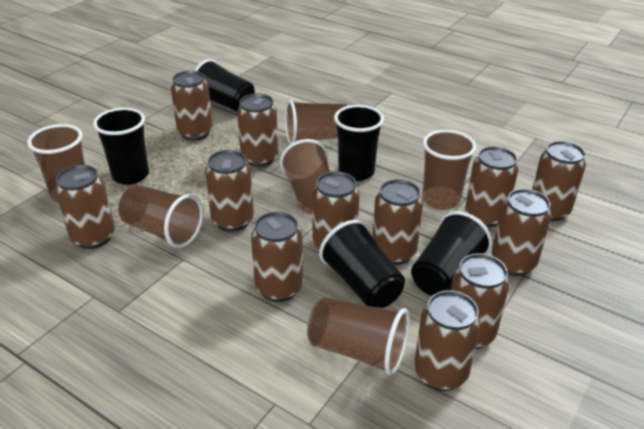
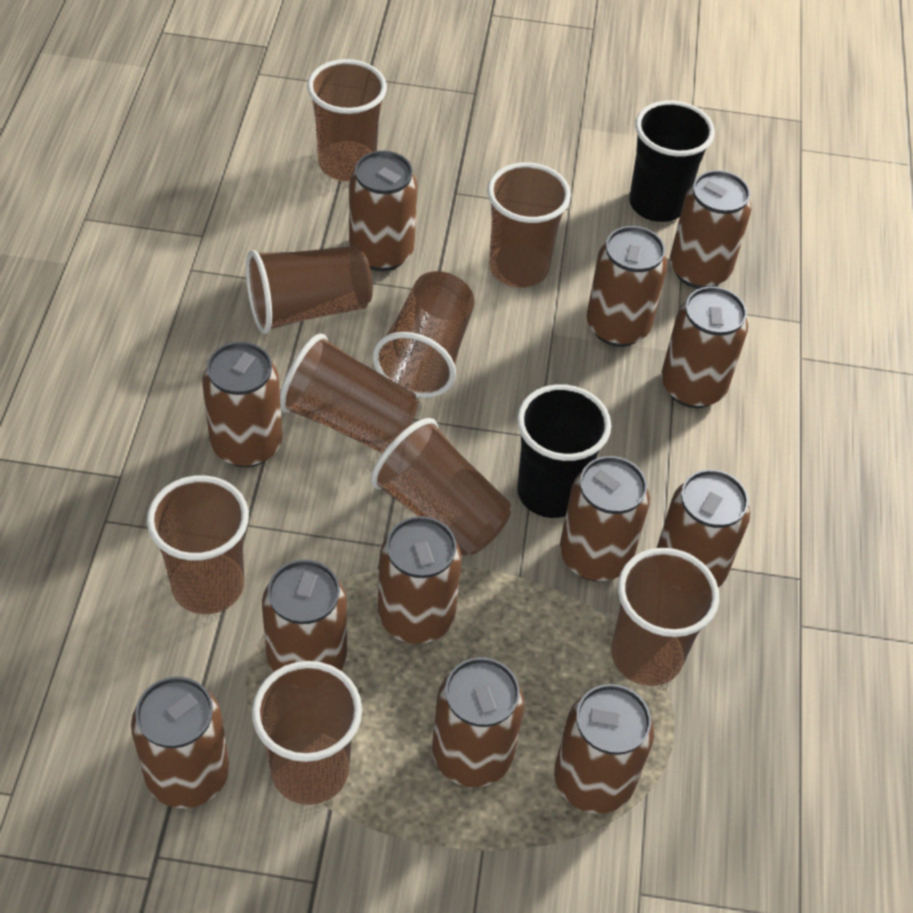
black cup: [93,108,149,185] [194,59,255,112] [319,220,405,308] [334,105,384,181] [411,211,492,296] = 5 -> [517,384,611,518] [629,100,715,222] = 2
brown cup: [27,124,85,202] [118,185,203,248] [280,139,330,214] [285,100,347,144] [307,297,409,376] [422,130,476,210] = 6 -> [147,475,249,614] [246,246,373,334] [252,661,362,805] [280,334,418,453] [307,59,387,181] [371,418,511,555] [373,271,475,398] [487,162,571,288] [611,548,719,686] = 9

